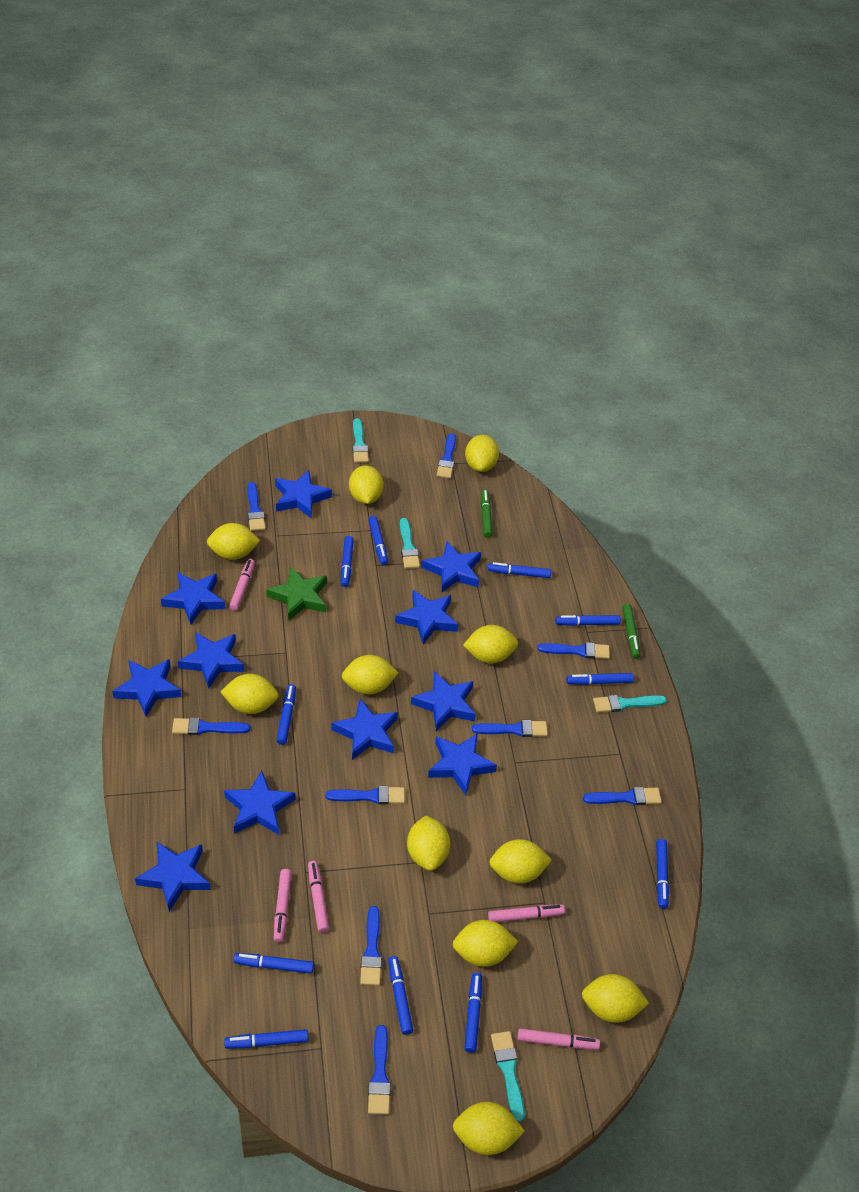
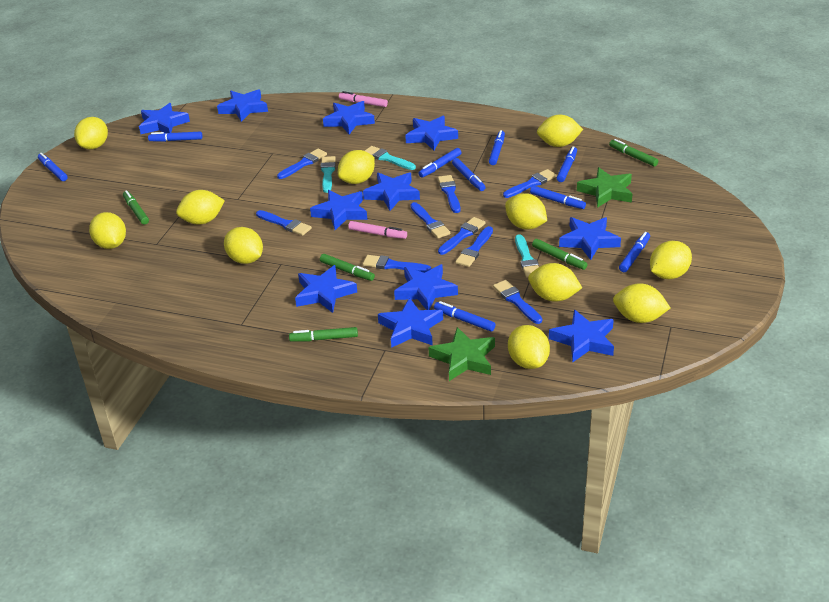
blue marker: [224,1029,308,1049] [233,953,314,974] [276,684,296,745] [341,536,354,587] [368,516,388,565] [388,956,413,1035] [464,973,482,1053] [488,562,551,578] [555,615,621,626] [566,673,634,685] [656,839,669,909] = 11 -> [38,153,68,181] [148,132,202,142] [418,148,461,178] [434,301,495,332] [452,158,486,191] [489,130,505,165] [530,186,586,209] [557,146,577,182] [619,232,650,272] = 9
green marker: [481,490,493,538] [622,604,640,658] = 2 -> [123,190,149,225] [289,327,358,342] [320,254,375,281] [532,239,588,270] [609,139,658,167] = 5
green star: [266,567,327,621] = 1 -> [428,327,495,381] [577,167,632,208] = 2
pink marker: [229,559,255,611] [274,869,291,942] [308,861,329,933] [488,904,565,922] [517,1028,600,1050] = 5 -> [339,91,388,107] [348,221,407,239] = 2
turquoise brush: [352,418,369,463] [400,518,420,569] [491,1031,525,1122] [593,695,667,713] = 4 -> [321,156,336,193] [365,146,416,170] [515,234,539,278] = 3

